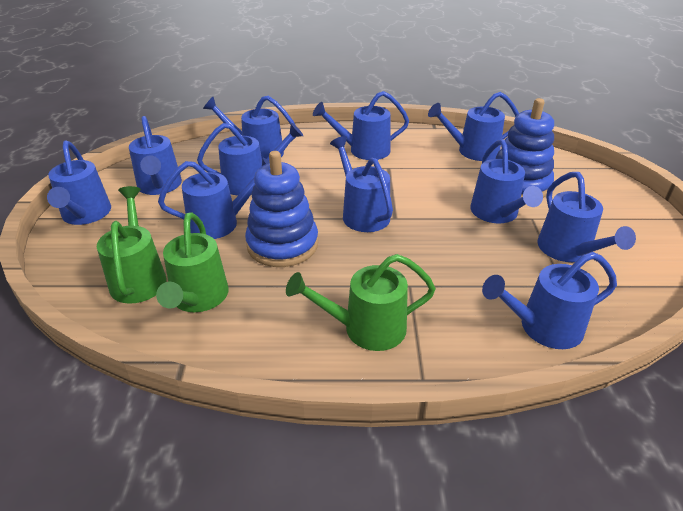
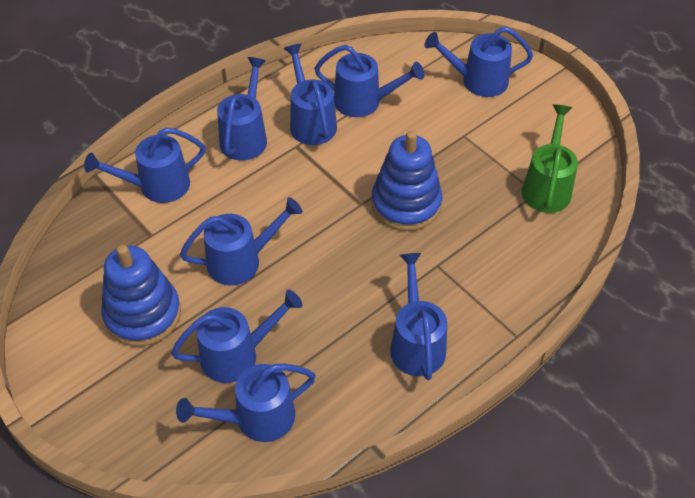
blue watering can: [47,141,111,225] [129,116,182,195] [158,158,270,239] [197,123,303,196] [203,96,296,160] [313,91,409,160] [330,136,393,232] [428,92,519,161] [470,139,543,223] [482,252,617,349] [537,172,636,262] = 11 -> [84,128,205,203] [171,290,303,383] [176,364,316,442] [180,197,302,285] [217,57,267,161] [284,44,337,145] [314,45,424,117] [390,253,447,380] [425,27,533,97] = 9
green watering can: [97,186,167,304] [156,212,229,312] [286,254,436,351] = 3 -> [522,105,578,213] = 1

